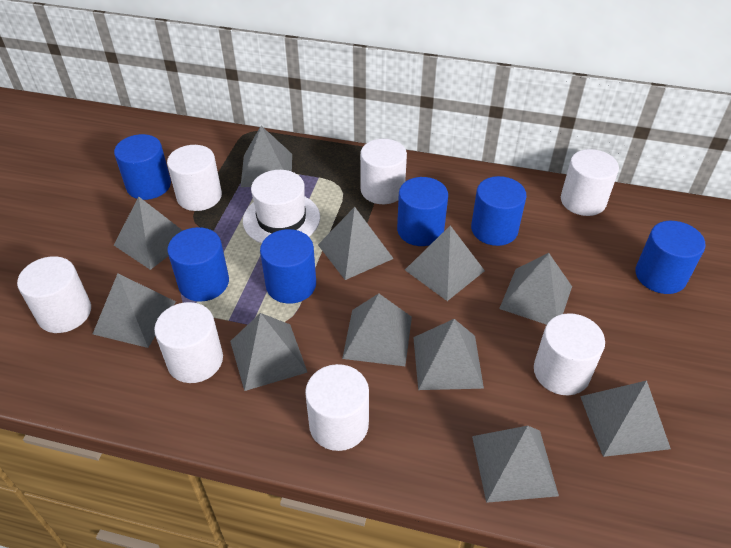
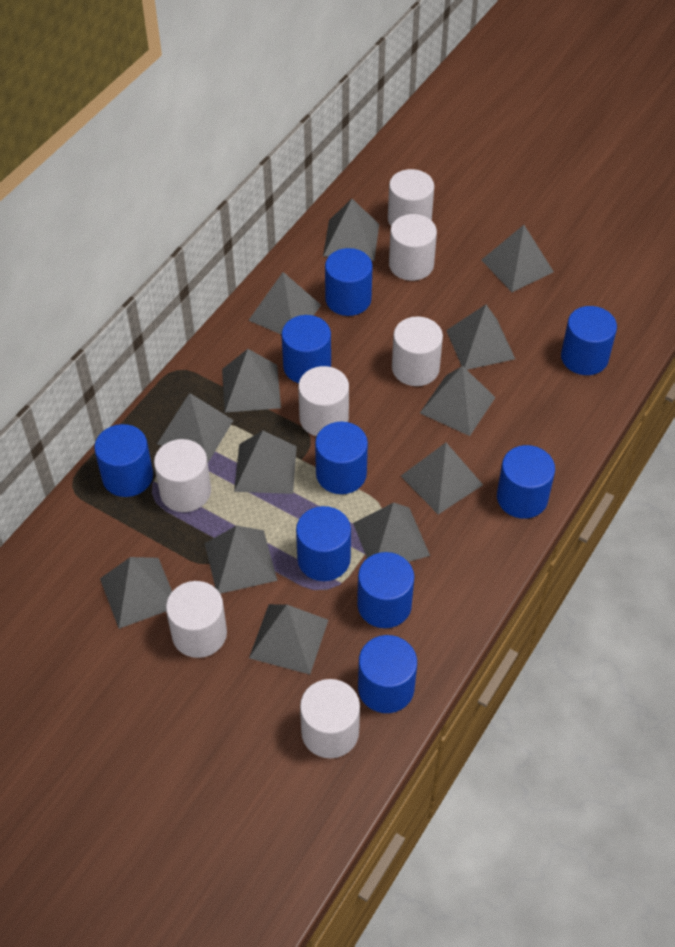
blue cylinder: [114,134,171,200] [167,227,229,302] [260,229,316,304] [397,177,448,246] [471,176,527,246] [636,221,706,294] = 6 -> [94,424,153,497] [282,315,331,383] [296,506,351,581] [315,422,368,494] [325,248,373,316] [357,552,414,628] [358,635,417,713] [497,445,555,519] [561,306,617,375] = 9
grey pyramid: [93,273,176,348] [114,197,183,270] [230,313,307,391] [241,126,292,187] [318,207,394,280] [342,293,412,366] [405,225,485,301] [413,319,484,390] [472,426,559,503] [499,253,572,325] [580,380,671,457] = 11 -> [100,557,172,629] [157,393,233,462] [205,525,278,594] [222,349,281,413] [234,431,297,494] [248,272,321,335] [249,604,328,674] [323,199,379,261] [353,502,430,562] [401,443,483,515] [420,366,496,436] [446,304,515,370] [482,225,554,292] = 13
white hat: [243,170,320,244] = 1 -> none = 0

